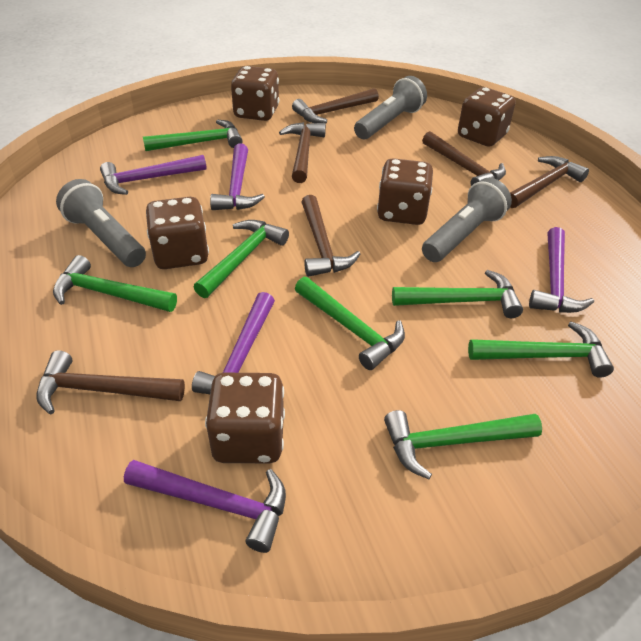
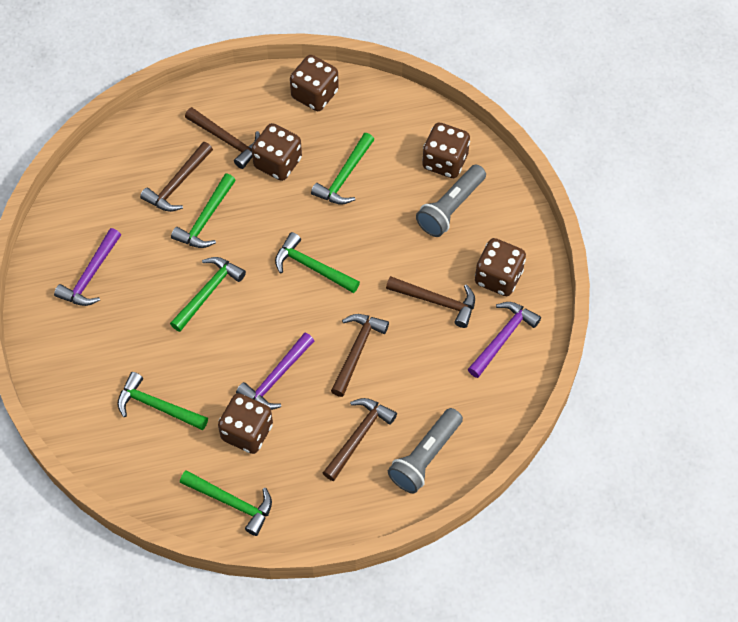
brown hammer: [36,350,185,414] [279,122,326,183] [292,88,379,123] [301,195,360,277] [422,131,506,186] [510,156,589,208] = 6 -> [140,142,213,212] [185,107,260,169] [323,398,397,481] [331,314,389,397] [386,276,475,328] = 5
green hammer: [53,255,177,312] [143,119,243,151] [194,220,289,298] [295,277,405,370] [384,410,542,479] [392,270,523,318] [468,321,614,378] = 7 -> [117,372,208,430] [170,257,246,332] [171,174,236,248] [180,470,272,536] [275,232,360,293] [311,133,375,205] = 6
grey flashlight: [56,179,146,267] [354,76,427,139] [422,178,512,262] = 3 -> [388,408,463,493] [416,165,486,237] = 2
purple hammer: [100,155,207,195] [124,460,286,553] [192,292,275,394] [210,144,265,210] [529,227,594,313] = 5 -> [54,228,121,306] [236,332,314,410] [468,302,541,378] = 3

